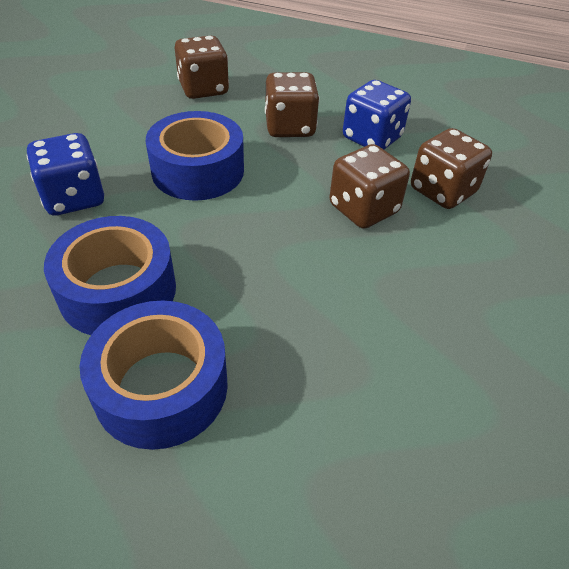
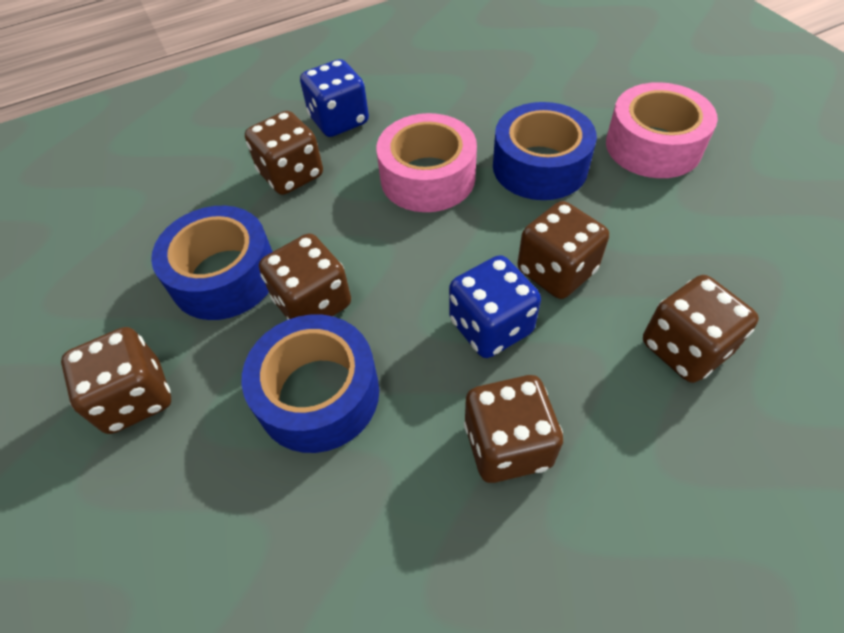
brown dice: [175,35,229,99] [265,72,320,137] [330,144,410,229] [411,128,492,209] = 4 -> [61,327,171,434] [245,111,323,195] [259,233,351,320] [464,375,563,483] [518,201,609,299] [643,275,759,383] = 6
pink tape: none = 0 -> [376,113,477,212] [606,82,718,178] = 2

